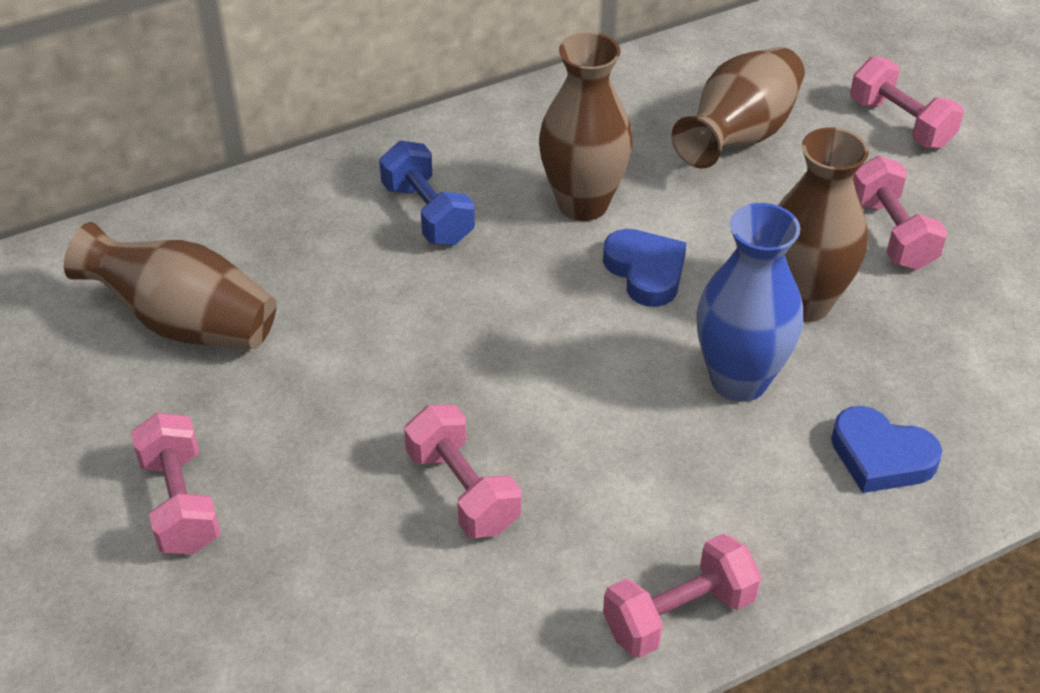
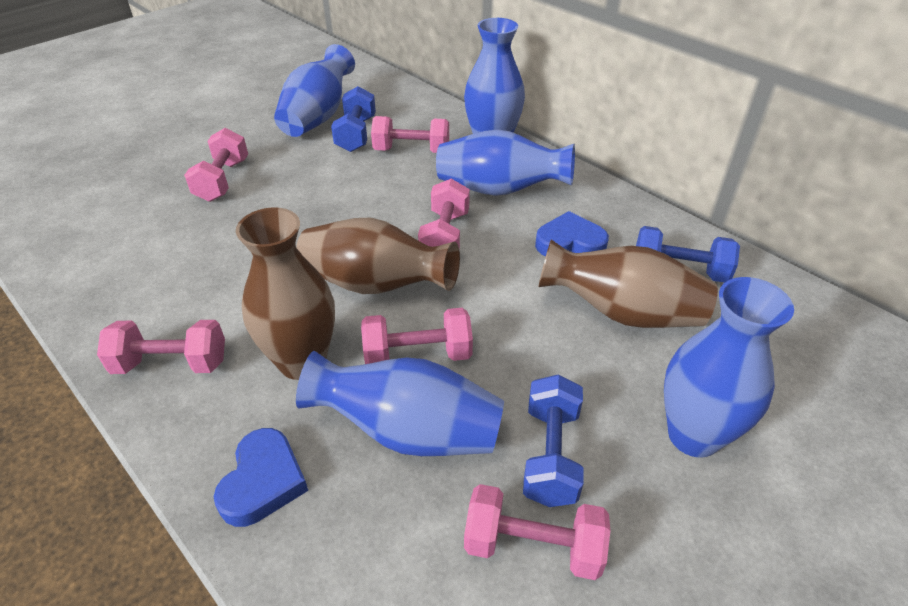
blue dumbbell: [379,141,475,245] = 1 -> [331,86,376,152] [523,374,583,507] [636,226,740,283] = 3
blue vase: [696,203,803,402] = 1 -> [274,44,355,137] [296,351,504,456] [436,129,575,196] [464,18,525,134] [664,277,794,458] = 5
brown vase: [64,222,277,349] [539,32,633,221] [671,47,805,168] [778,127,869,322] = 4 -> [236,207,335,380] [296,218,460,294] [538,239,718,328] = 3
pink dumbbell: [131,413,221,554] [404,405,521,538] [603,534,761,658] [850,56,964,149] [853,156,948,270] = 5 -> [97,320,225,374] [184,128,248,202] [361,308,473,364] [371,116,449,153] [418,179,470,249] [464,484,610,580] = 6

